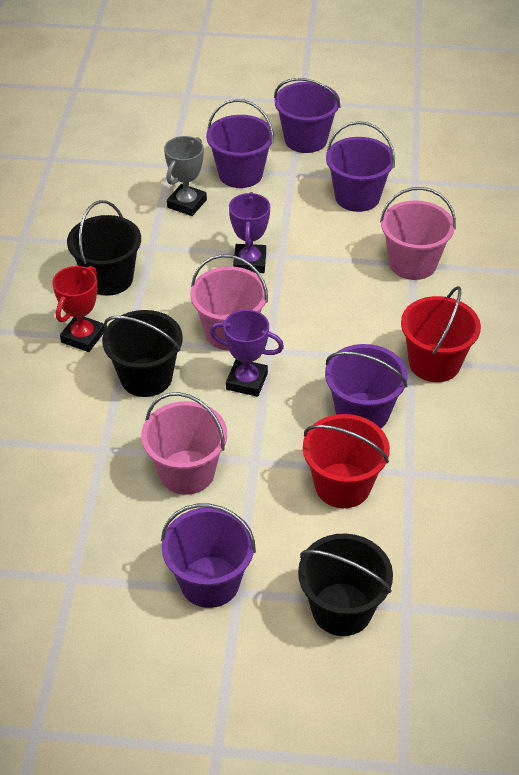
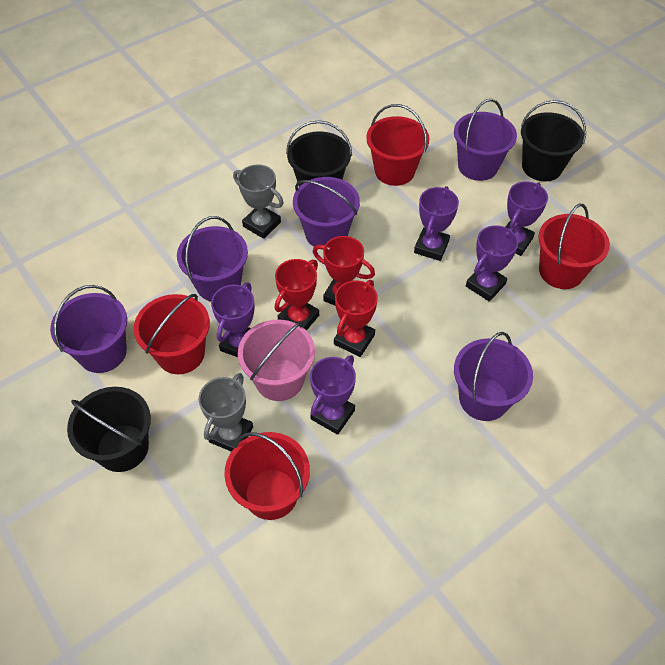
grey trophy: [164,136,207,216] = 1 -> [199,373,253,452] [233,164,284,239] = 2
pink bucket: [141,392,227,495] [190,254,268,351] [380,187,456,280] = 3 -> [238,320,315,401] = 1
purple trophy: [210,310,284,397] [229,192,270,273] = 2 -> [211,283,255,357] [310,355,356,435] [414,186,459,261] [466,225,518,301] [506,181,548,256] = 5
red bucket: [303,414,390,508] [401,286,481,382] = 2 -> [134,294,210,374] [224,432,310,520] [366,104,429,186] [538,204,610,289] = 4
red trophy: [52,266,105,352] = 1 -> [275,259,319,331] [313,236,375,305] [334,280,378,357] = 3

